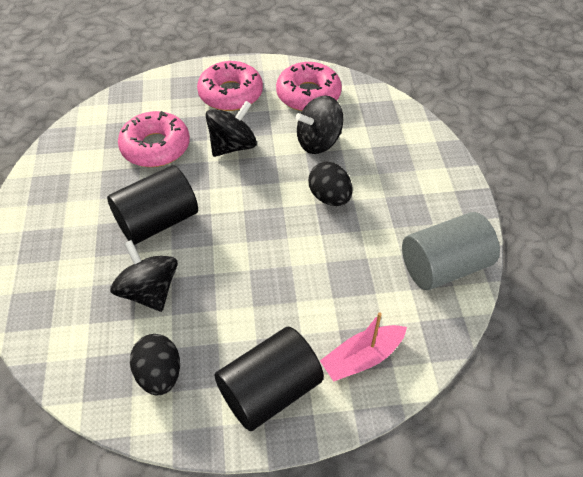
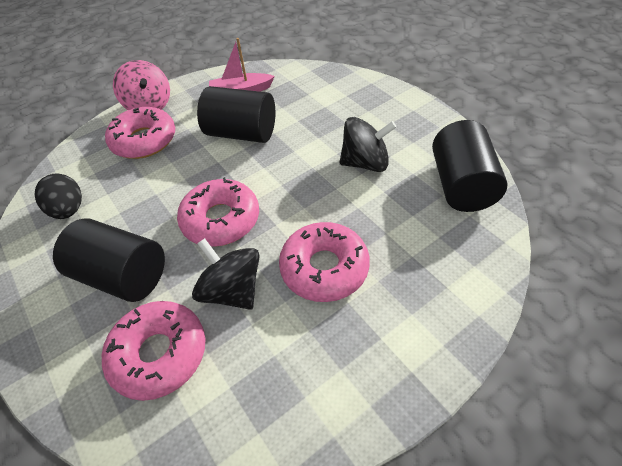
black cylinder: [107,165,198,245] [215,327,324,431] = 2 -> [53,218,165,302] [197,86,275,143] [432,120,508,212] = 3
black egg: [130,334,180,395] [308,162,353,206] = 2 -> [35,174,82,219] = 1
black spinning top: [110,240,178,312] [205,101,257,157] [296,95,343,154] = 3 -> [192,238,260,310] [339,117,396,172] = 2
grey cylinder: [402,212,500,290] = 1 -> none = 0
pink donut: [118,111,190,167] [197,61,263,111] [276,62,342,111] = 3 -> [102,301,205,401] [105,107,175,159] [177,177,259,247] [279,222,370,302] = 4
pink spinning top: none = 0 -> [113,60,170,110] = 1

